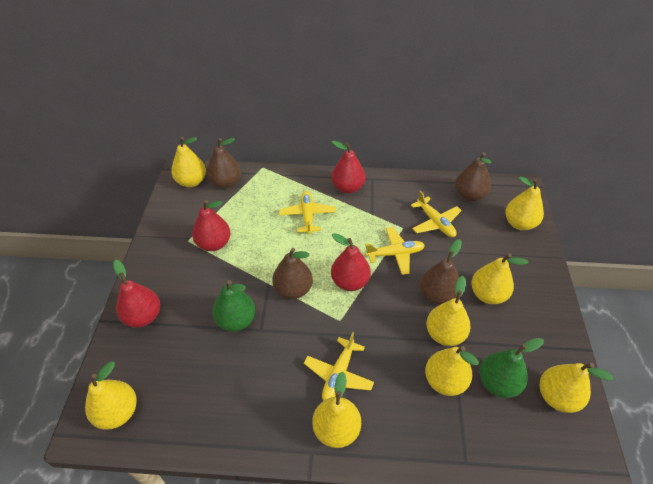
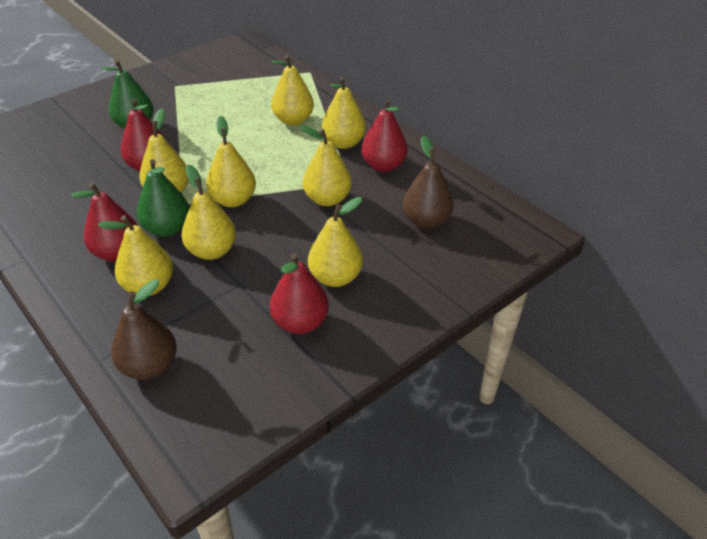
brown pear: [207,138,241,189] [272,248,313,299] [420,239,462,305] [455,152,491,201] = 4 -> [111,279,177,380] [403,135,453,229] = 2
yellow plane: [279,191,336,234] [304,332,374,401] [365,227,425,275] [411,191,462,237] = 4 -> none = 0

